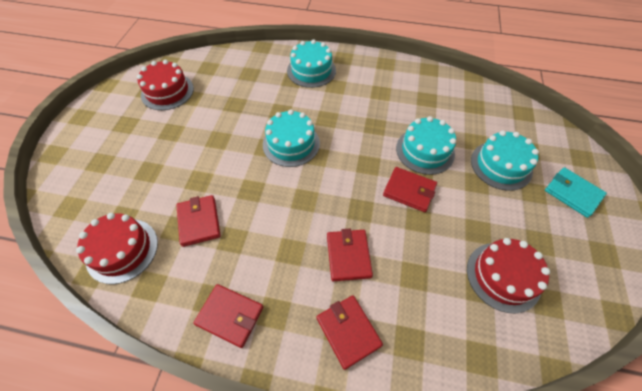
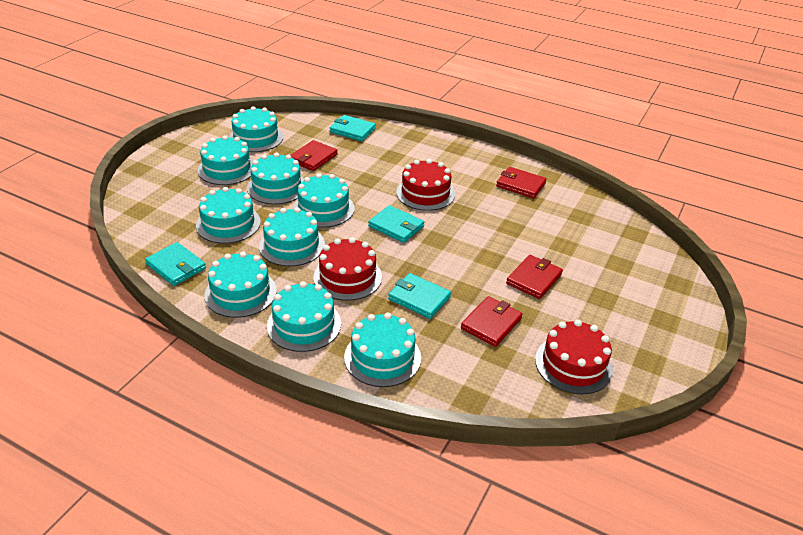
red wallet: [176,195,221,247] [193,284,263,348] [317,295,383,370] [327,229,373,281] [383,167,437,212] = 5 -> [291,140,338,171] [461,296,523,347] [496,167,547,198] [506,255,563,299] = 4
turquoise cake: [263,110,320,167] [287,39,336,88] [396,116,456,175] [471,131,539,191] = 4 -> [196,187,261,244] [198,135,254,185] [205,251,277,318] [229,106,283,152] [247,152,304,204] [259,207,325,266] [267,281,341,352] [293,173,355,227] [344,313,421,387] = 9
turquoise wallet: [545,167,607,218] = 1 -> [145,242,206,286] [330,115,376,141] [368,205,425,243] [388,273,451,319] = 4

